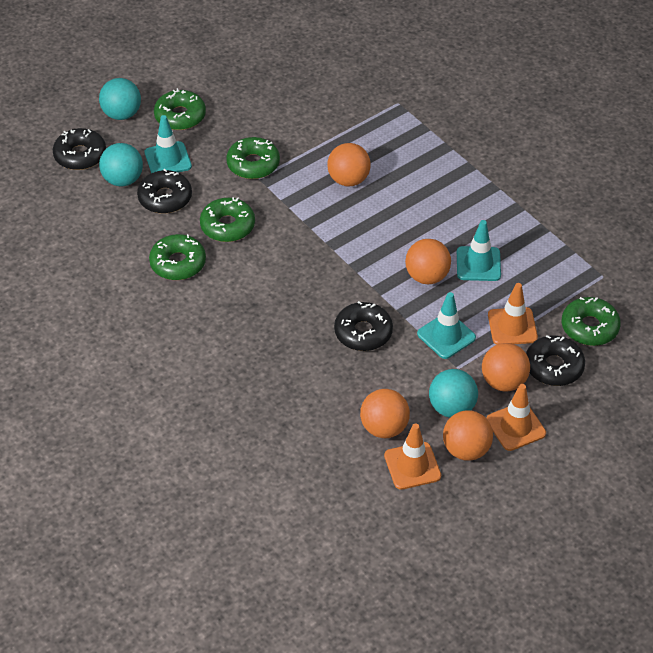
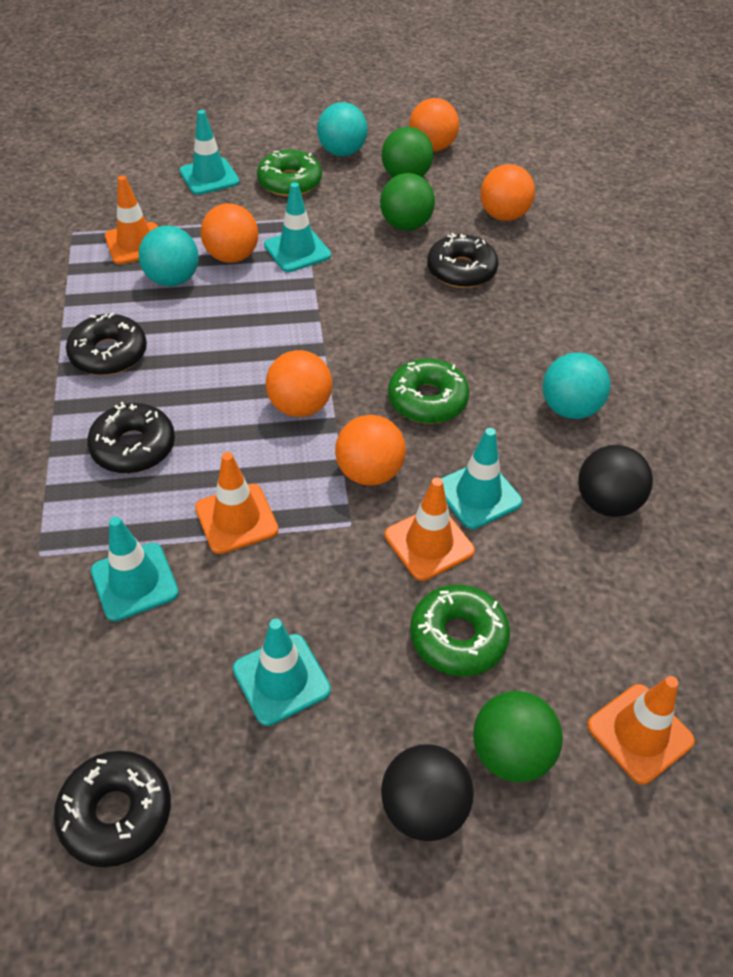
black ball: none = 0 -> [381,744,473,842] [578,445,653,517] = 2
green ball: none = 0 -> [380,173,435,231] [381,127,433,177] [473,691,563,782] = 3
green donut: [149,234,206,280] [154,88,206,130] [200,197,255,242] [226,137,280,179] [562,297,621,346] = 5 -> [257,149,322,197] [388,358,470,423] [410,585,510,676] = 3
orange traffic cone: [384,423,441,490] [487,384,546,451] [488,283,538,345] = 3 -> [105,175,158,264] [195,452,278,554] [385,477,475,581] [587,676,695,784] = 4
turquoise traffic cone: [145,115,192,173] [417,292,476,359] [457,220,501,281] = 3 -> [91,517,179,621] [179,110,240,195] [233,619,331,726] [264,182,331,272] [441,428,522,529] = 5

